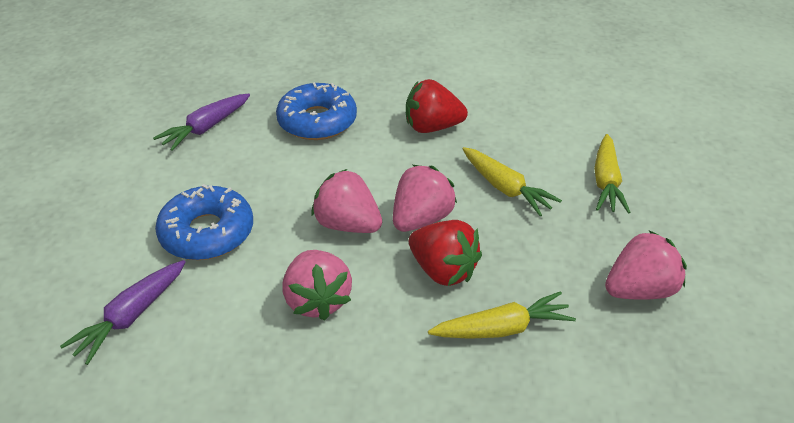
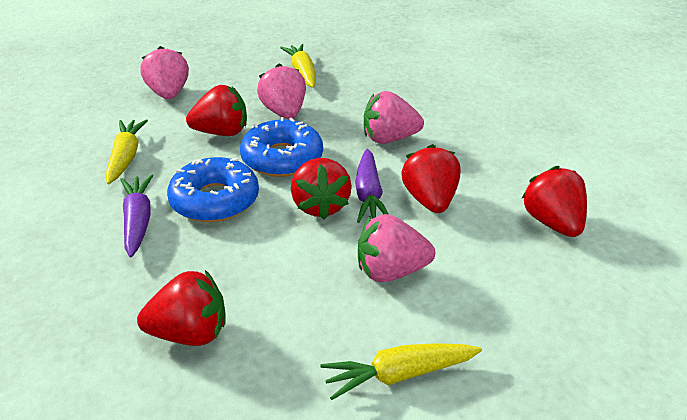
red strawberry: [406,79,468,133] [409,220,482,286] = 2 -> [137,270,225,346] [186,85,247,136] [291,158,352,220] [401,144,461,213] [521,166,587,237] = 5

